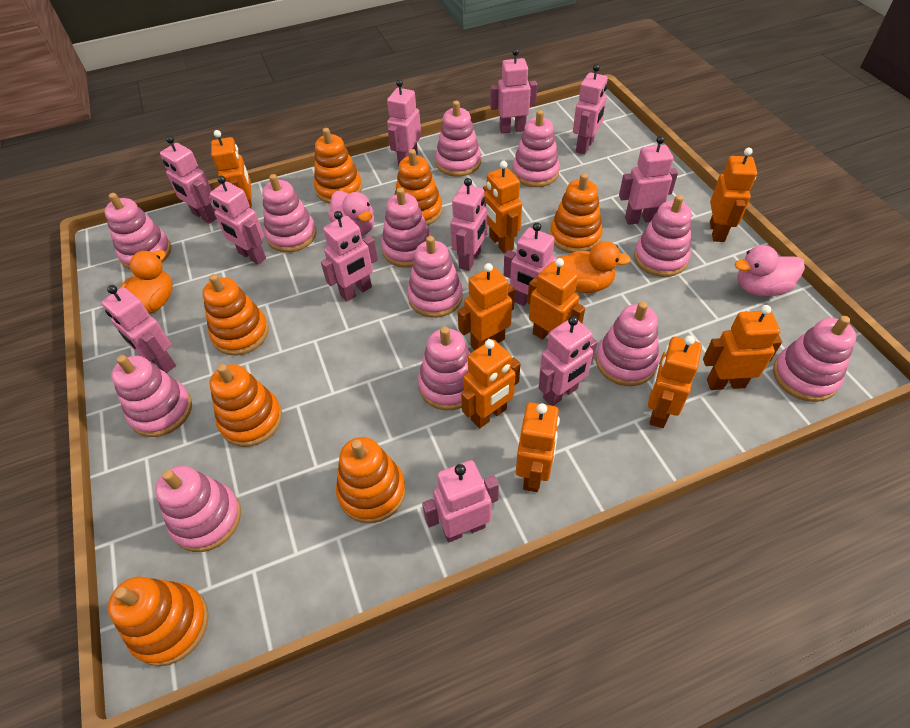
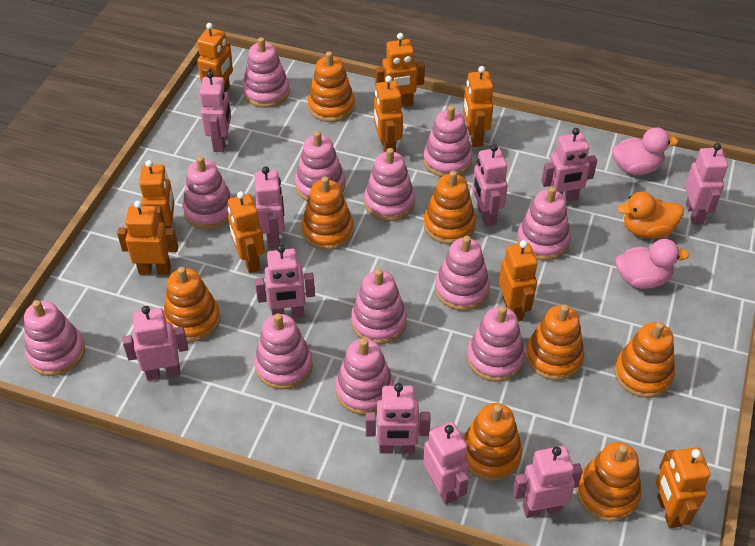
orange duck: [119,250,172,313] [557,241,631,293] = 2 -> [617,192,684,238] = 1
orange stacking toy: [108,577,209,666] [202,274,269,356] [209,364,282,447] [314,128,362,204] [336,437,406,523] [395,149,442,225] [550,173,602,253] = 7 -> [164,267,220,342] [301,176,354,250] [308,51,355,122] [424,171,476,244] [463,403,522,481] [526,304,584,380] [576,442,641,522] [614,322,675,398] = 8
pink robot: [101,285,176,373] [160,136,217,224] [210,176,266,265] [321,211,378,302] [387,79,421,167] [422,460,499,542] [450,178,487,271] [490,48,537,134] [504,223,557,306] [539,316,597,406] [573,64,608,154] [619,136,678,225] = 12 -> [122,306,188,381] [199,71,231,152] [255,167,285,248] [255,245,315,318] [365,383,430,454] [423,422,469,505] [472,144,508,226] [513,446,583,518] [542,128,597,202] [685,143,728,225] = 10

